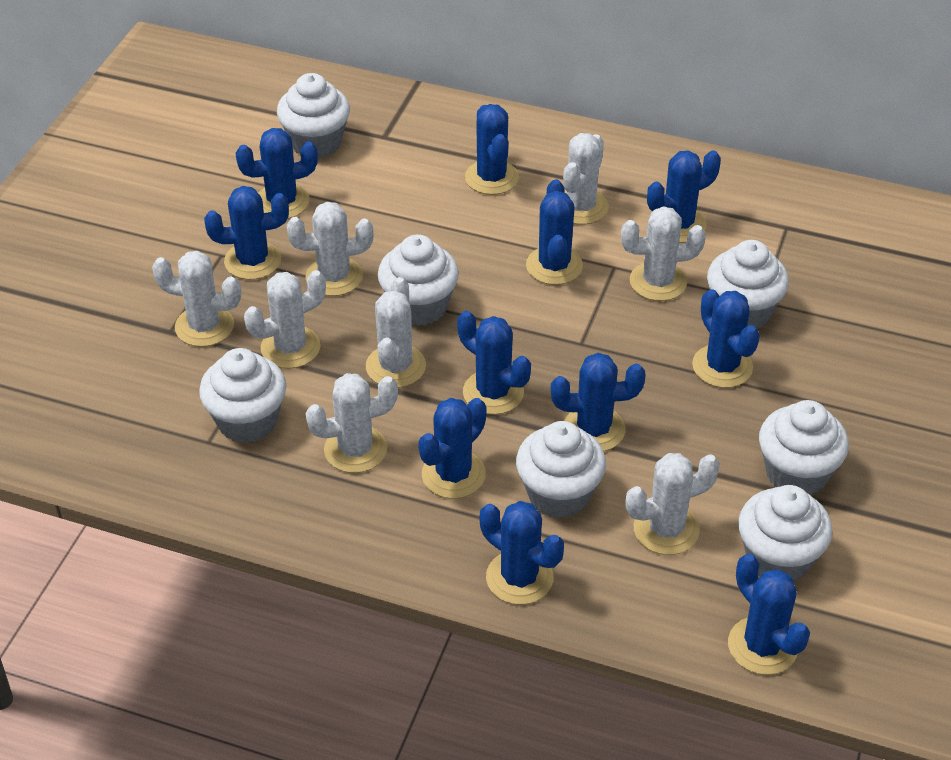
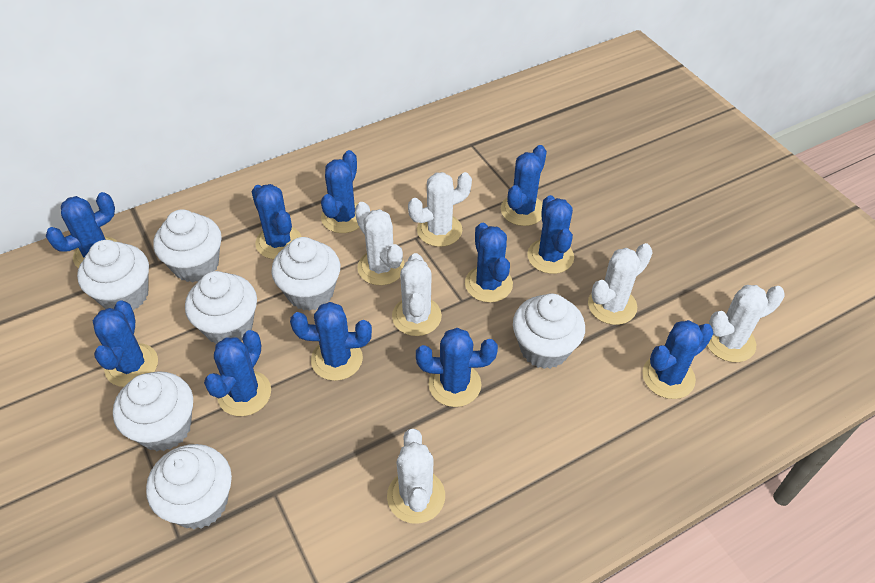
white cactus: [152,251,241,347] [244,270,326,369] [287,202,374,296] [306,373,398,473] [366,277,426,388] [563,133,609,225] [621,206,706,301] [625,453,720,555] = 8 -> [355,202,404,285] [387,429,445,524] [392,253,442,336] [408,172,472,247] [588,243,653,325] [707,285,785,362] = 6

